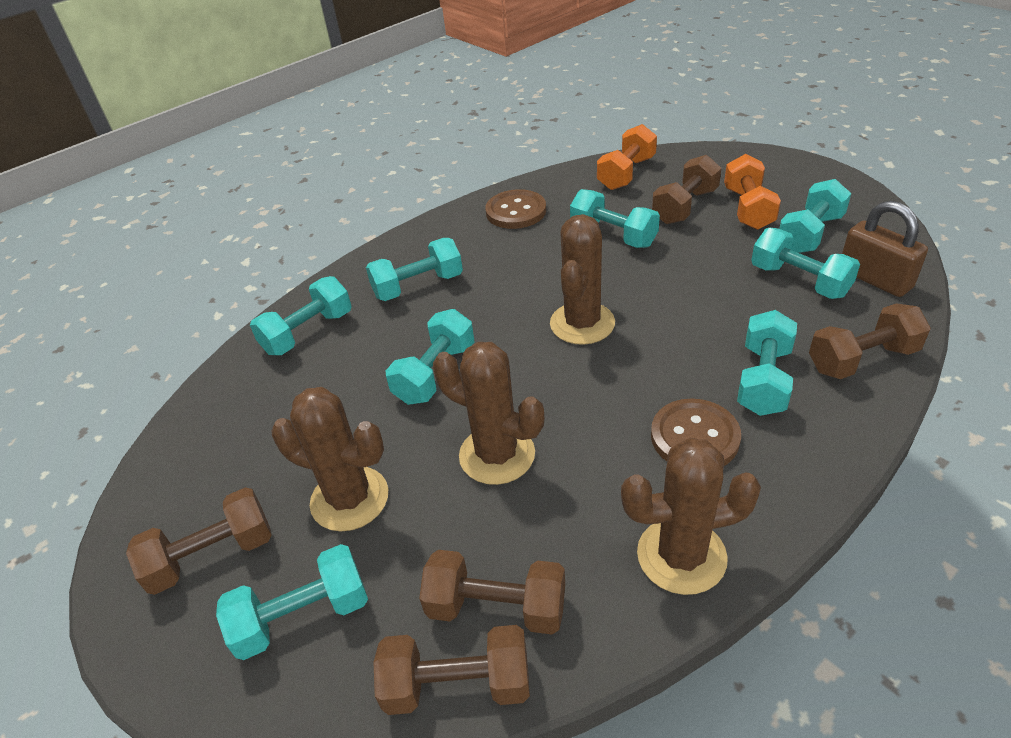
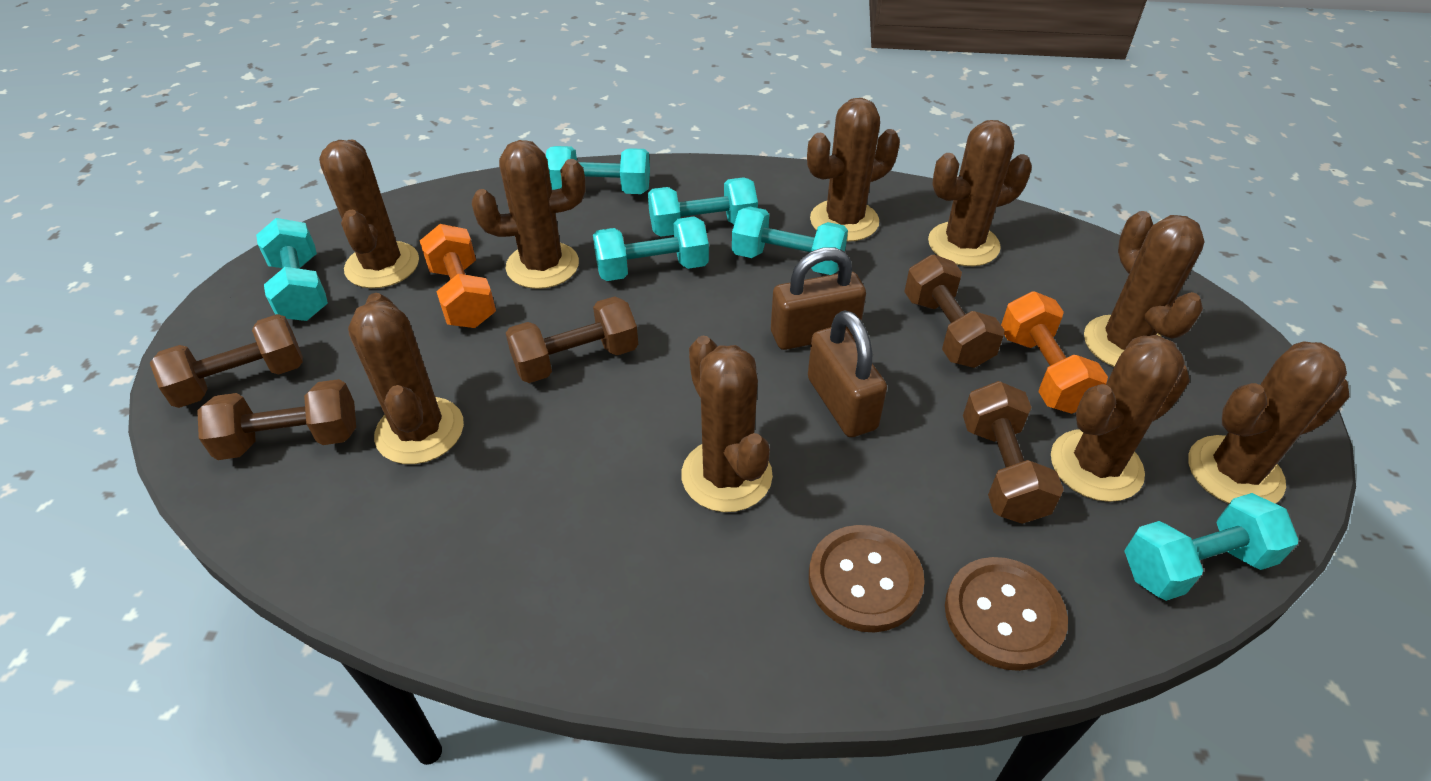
brown cactus: [272,387,388,532] [433,342,544,485] [550,214,615,345] [621,438,761,595] = 4 -> [319,140,419,288] [348,293,464,464] [472,140,585,289] [681,336,773,512] [807,98,900,242] [928,120,1032,266] [1051,335,1190,502] [1084,211,1204,367] [1188,342,1349,504] = 9
brown padlock: [842,201,928,297] = 1 -> [771,248,866,350] [808,310,887,437] = 2
turquoise dumbbell: [216,544,368,660] [250,276,352,355] [366,238,463,301] [386,309,475,405] [570,189,660,248] [737,310,797,416] [751,228,860,299] [779,179,851,253] = 8 -> [256,218,328,321] [546,146,650,194] [593,216,709,281] [648,177,758,237] [732,207,848,275] [1124,493,1298,601] = 6

